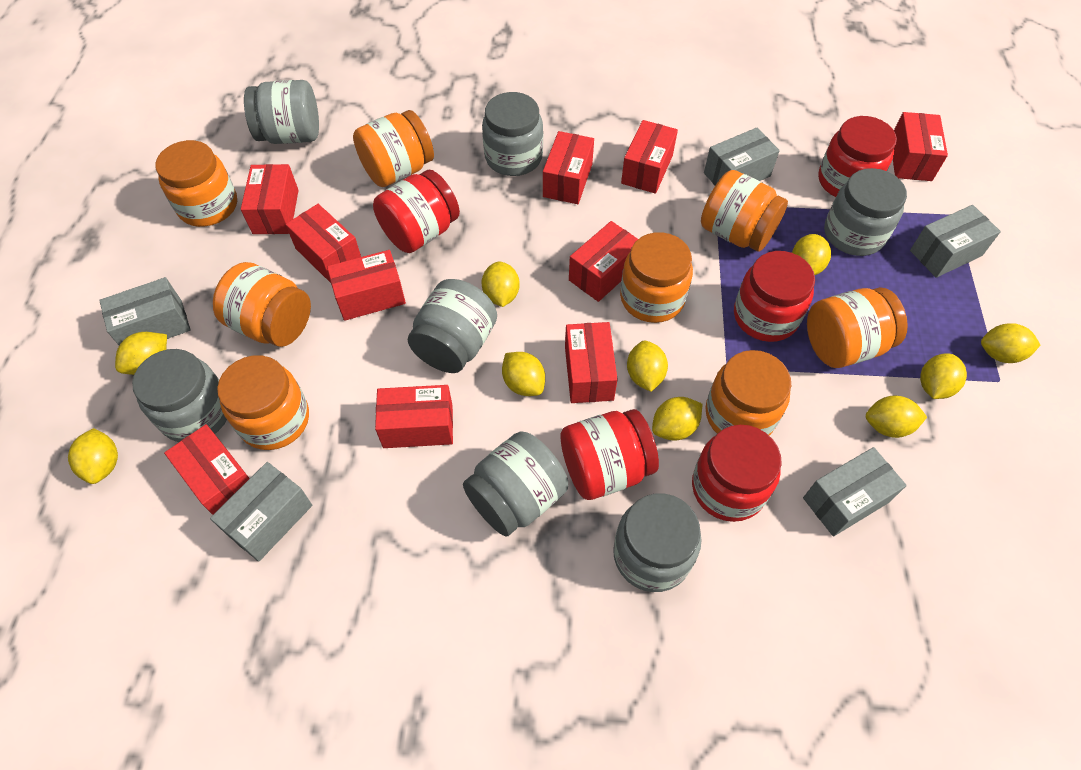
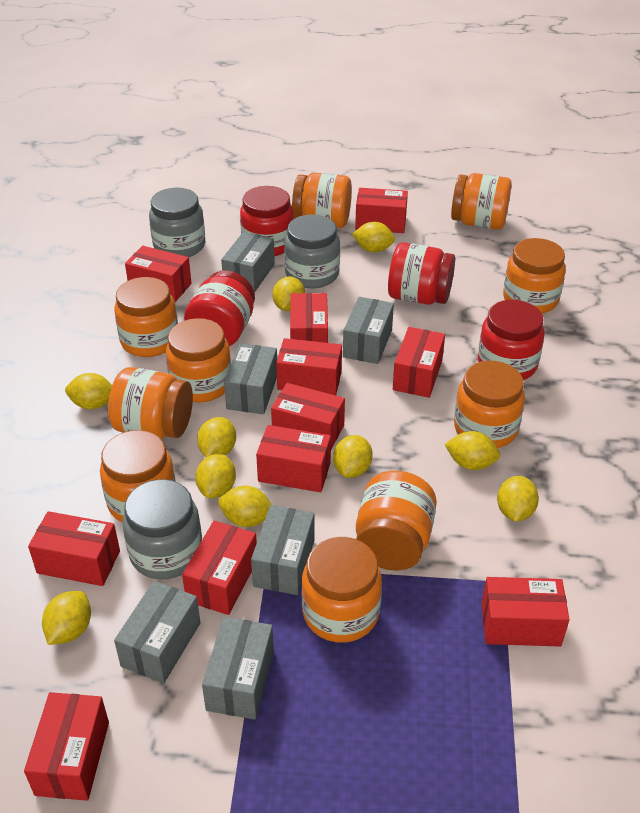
grey box: [99,277,191,345] [210,462,312,562] [704,128,780,186] [803,447,907,536] [910,205,1001,278] = 5 -> [114,581,201,684] [202,617,274,720] [221,232,275,293] [224,343,277,414] [251,505,315,595] [343,297,394,364] = 6
grey jar: [132,349,227,442] [244,80,319,144] [408,279,497,373] [463,431,568,537] [482,92,543,176] [613,493,701,592] [824,168,907,256] = 7 -> [122,479,202,579] [149,188,205,257] [284,214,340,288] = 3
orange jar: [155,140,237,227] [213,262,311,347] [217,355,309,450] [353,110,434,187] [620,232,693,323] [701,170,788,252] [706,350,791,436] [807,287,908,368] = 8 -> [100,430,176,522] [108,367,193,439] [114,277,178,357] [166,318,231,403] [292,173,352,228] [302,537,382,643] [356,471,437,570] [451,173,512,230] [454,361,525,448] [503,238,566,314] = 10
red box: [164,424,250,515] [241,164,299,234] [286,204,361,283] [327,250,406,321] [375,385,453,448] [543,131,594,204] [565,322,618,403] [569,221,638,302] [621,120,678,194] [893,112,948,181] = 10 -> [24,692,109,801] [28,511,120,586] [125,246,192,302] [182,521,257,615] [256,425,331,492] [271,383,345,449] [276,338,342,395] [290,293,328,343] [355,188,408,233] [393,327,445,398] [481,577,570,647] = 11
red jar: [373,170,460,253] [560,409,659,500] [692,425,782,522] [734,251,815,342] [818,116,897,197] = 5 -> [184,270,255,346] [240,186,294,256] [388,242,455,305] [478,300,545,380] = 4

